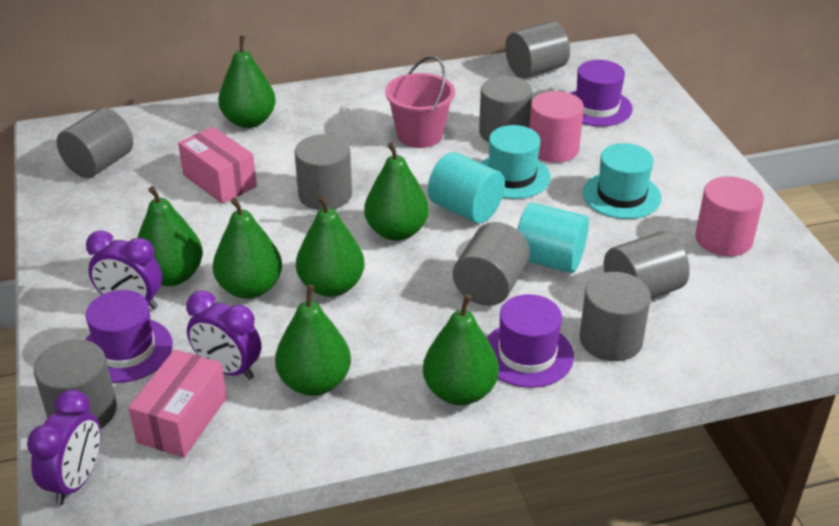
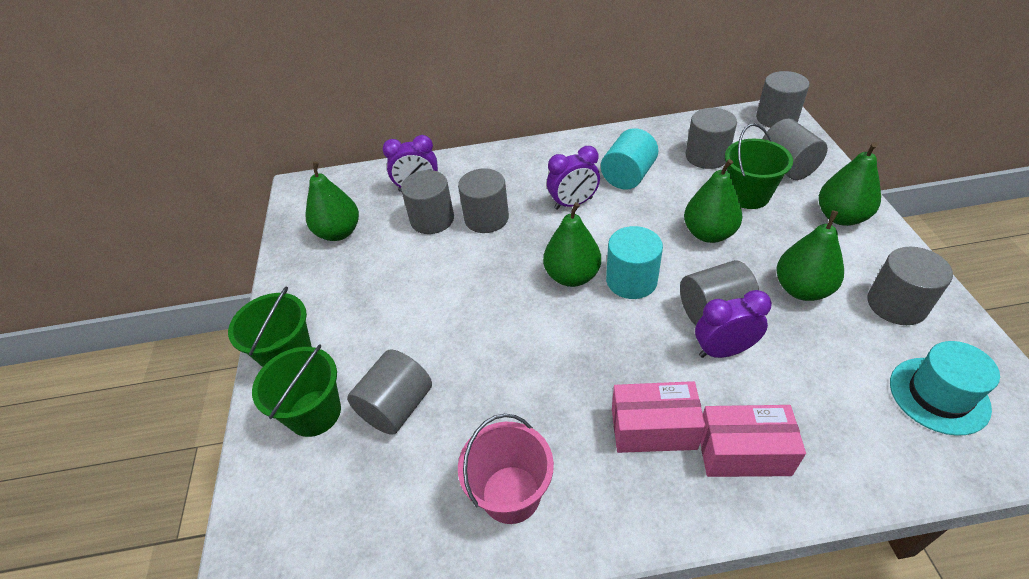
green bucket: none = 0 -> [228,286,312,367] [252,344,341,437] [725,123,793,209] = 3
green pear: [137,186,203,286] [213,198,282,299] [218,36,276,128] [275,285,351,396] [296,195,364,297] [364,142,429,241] [423,294,499,405] = 7 -> [306,161,359,241] [543,202,601,287] [684,159,743,243] [776,210,844,301] [819,142,881,226] = 5
pink cylinder: [529,91,584,163] [695,176,764,256] = 2 -> none = 0
purple hat: [85,290,173,383] [487,294,574,388] [571,60,633,126] = 3 -> none = 0
turquoise hat: [480,125,551,199] [583,143,661,219] = 2 -> [890,341,1000,436] = 1

